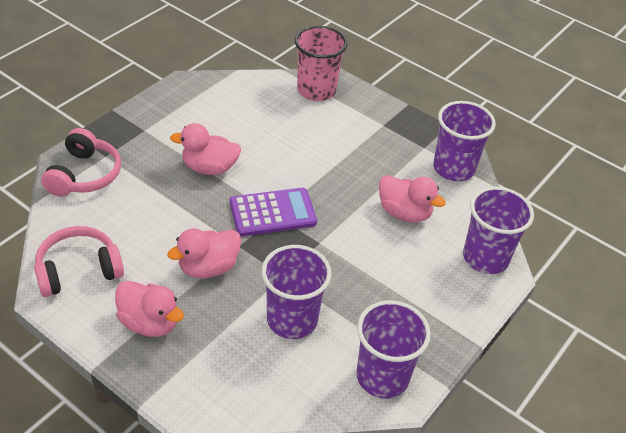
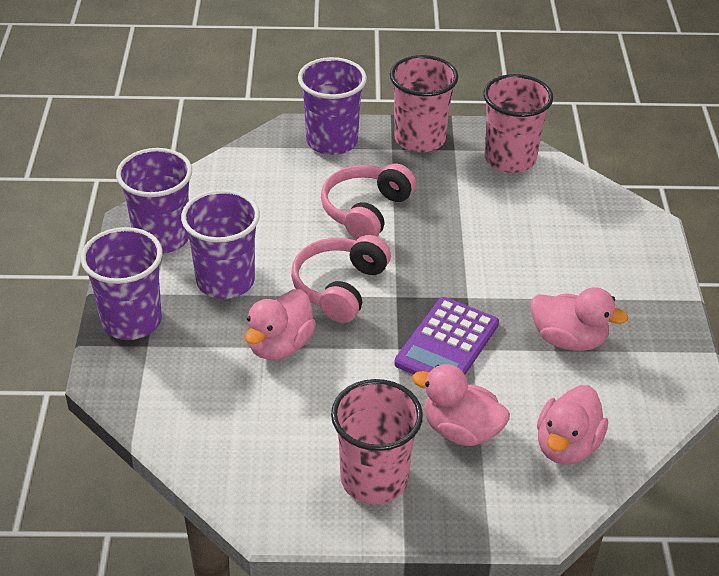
pink cup: [295,26,348,101] = 1 -> [331,379,423,504] [390,55,458,152] [483,74,553,173] = 3

